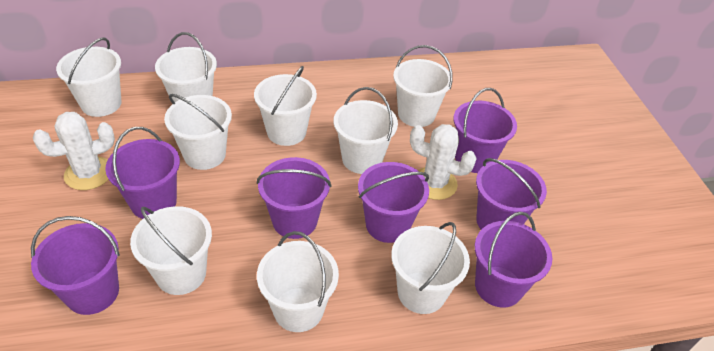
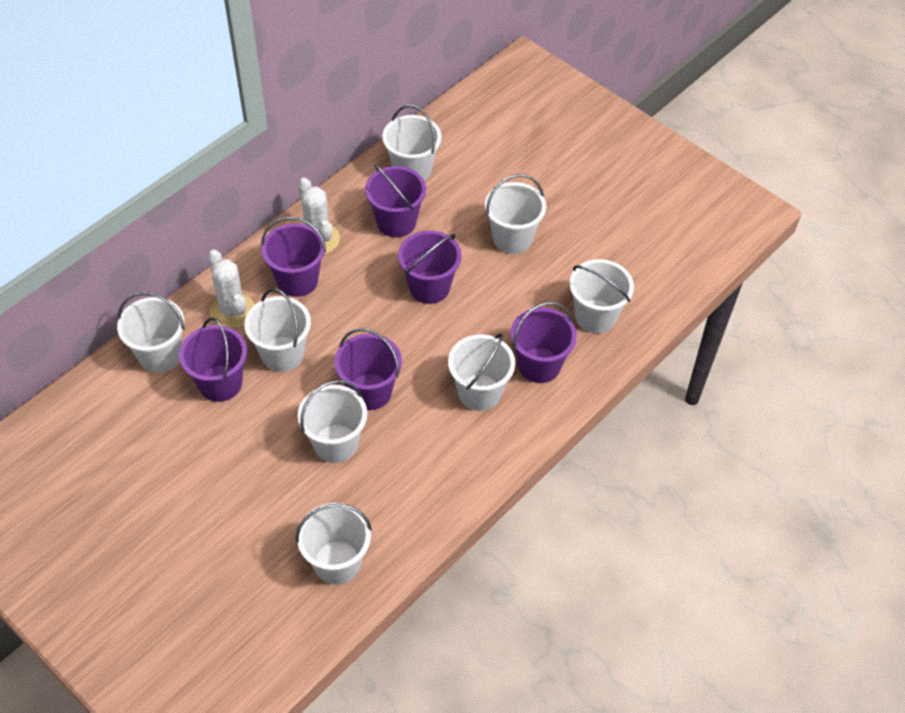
purple bucket: [31,216,120,315] [105,127,180,219] [257,157,331,239] [358,162,429,243] [453,88,517,173] [475,211,552,308] [476,158,547,230] = 7 -> [179,317,247,402] [261,217,326,297] [334,328,402,410] [365,164,426,237] [398,230,462,304] [511,302,577,383] = 6
white bucket: [56,37,122,117] [130,206,212,295] [155,32,217,102] [164,94,232,170] [254,66,317,146] [257,231,339,332] [334,87,398,174] [391,222,470,314] [393,45,453,127] = 9 -> [117,292,184,373] [245,289,311,372] [296,503,372,584] [298,380,367,463] [382,105,442,181] [448,333,515,411] [485,174,546,254] [569,259,634,333] = 8

